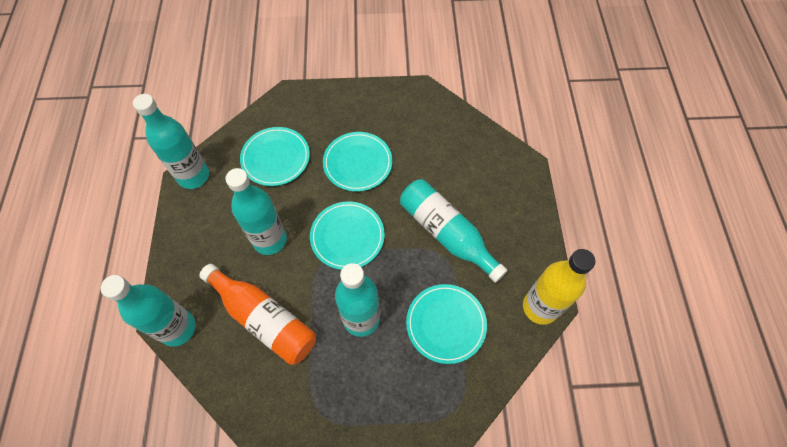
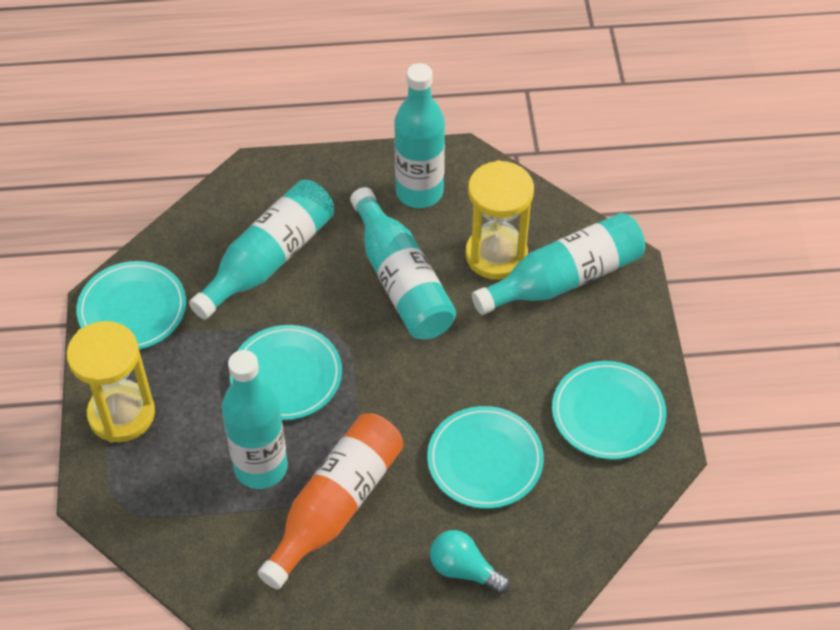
turquoise light bulb: none = 0 -> [430,530,510,594] = 1
yellow bottle: [523,249,595,325] = 1 -> none = 0
yellow hourglass: none = 0 -> [66,321,155,442] [465,160,534,280] = 2

